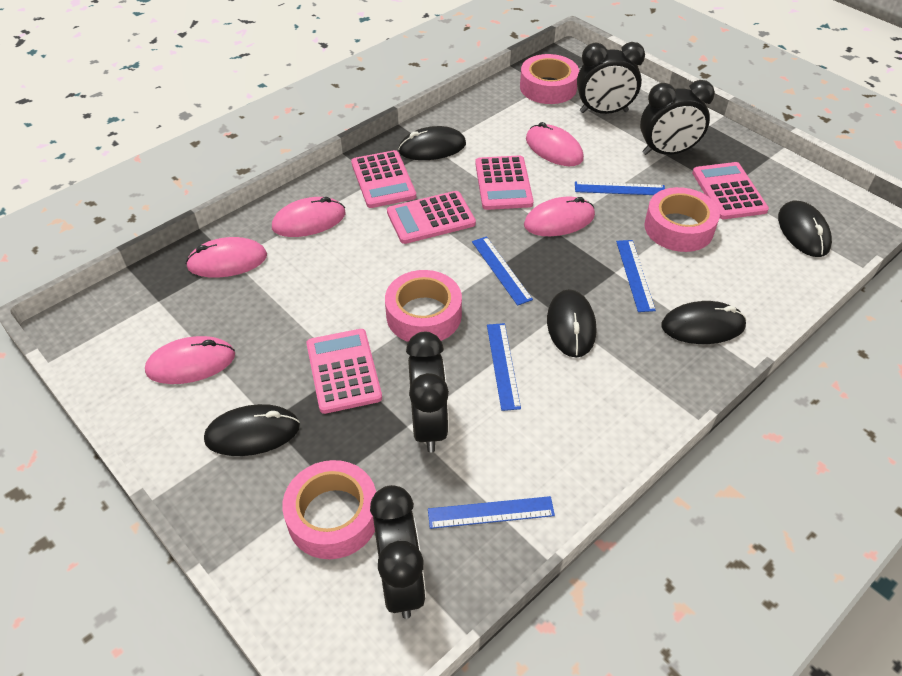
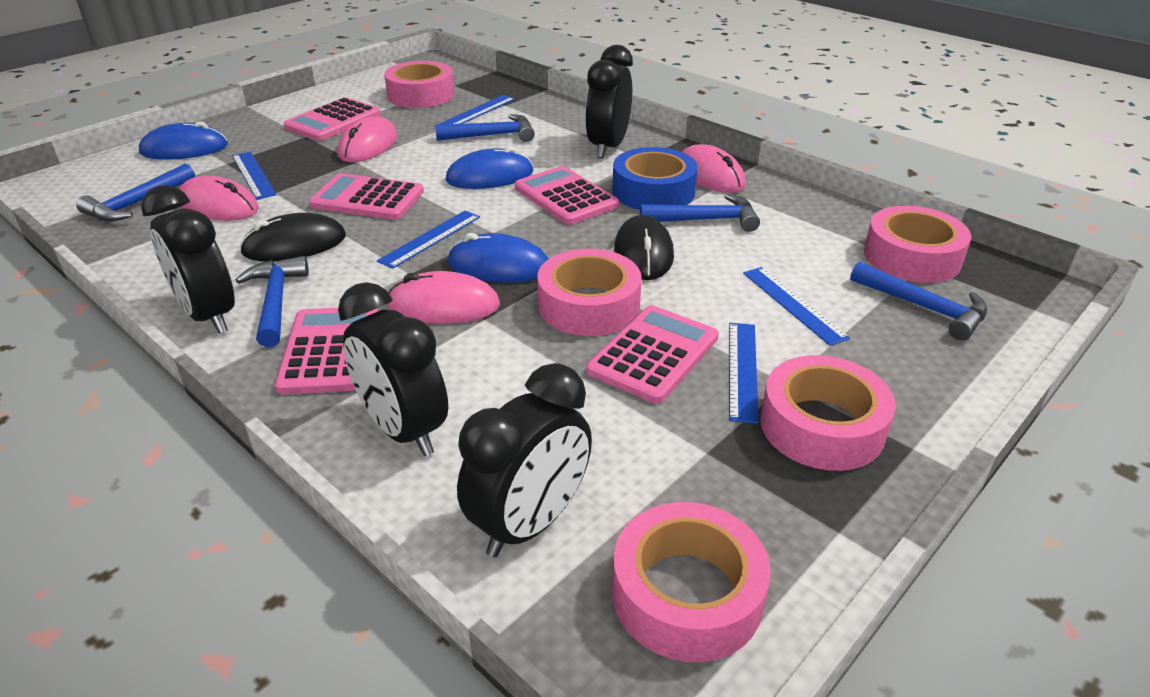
black mouse: [204,404,300,456] [398,126,466,160] [547,289,596,358] [661,301,746,344] [778,201,832,257] = 5 -> [239,213,346,262] [614,215,674,280] = 2
blue hammer: none = 0 -> [76,164,195,221] [236,256,309,347] [435,114,535,142] [640,194,760,232] [850,262,987,340] = 5
blue mouse: none = 0 -> [139,121,228,160] [445,147,533,189] [448,233,549,283] = 3
blue tape: none = 0 -> [613,147,698,210] = 1
pink mouse: [145,336,235,384] [186,237,267,278] [272,197,346,237] [524,196,595,236] [526,122,584,166] = 5 -> [179,175,259,221] [337,116,397,162] [387,271,500,324] [682,144,746,193] = 4
pink tape: [282,460,376,559] [385,270,462,342] [520,54,579,104] [644,187,720,252] = 4 -> [384,61,454,108] [537,249,642,336] [612,502,771,662] [760,355,896,471] [864,206,971,283] = 5

